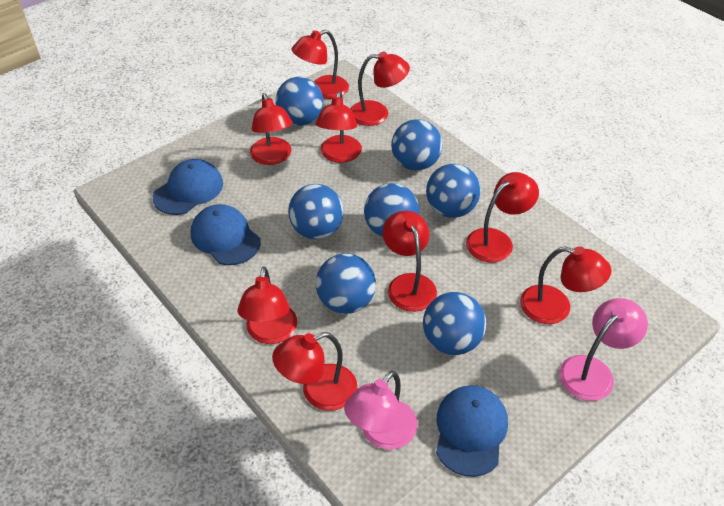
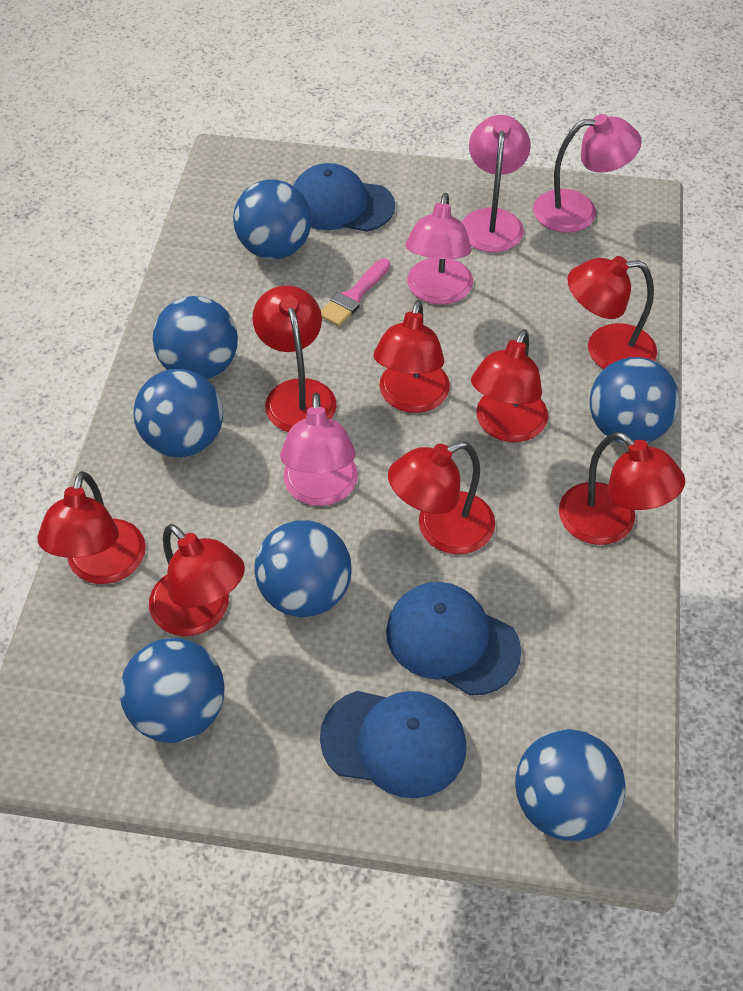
pink brush: none = 0 -> [321,258,390,326] = 1
pink lamp: [344,371,418,450] [559,298,648,401] = 2 -> [280,393,358,506] [406,193,473,305] [461,115,531,252] [533,114,642,233] = 4
red lamp: [238,267,297,344] [250,93,293,165] [272,332,357,411] [292,30,349,99] [316,91,362,163] [350,51,410,126] [382,211,437,312] [466,172,539,262] [520,246,611,324] = 9 -> [38,471,146,584] [149,524,245,636] [252,285,337,432] [374,300,450,413] [388,441,495,554] [471,329,548,442] [559,432,685,545] [567,256,657,369] = 8

